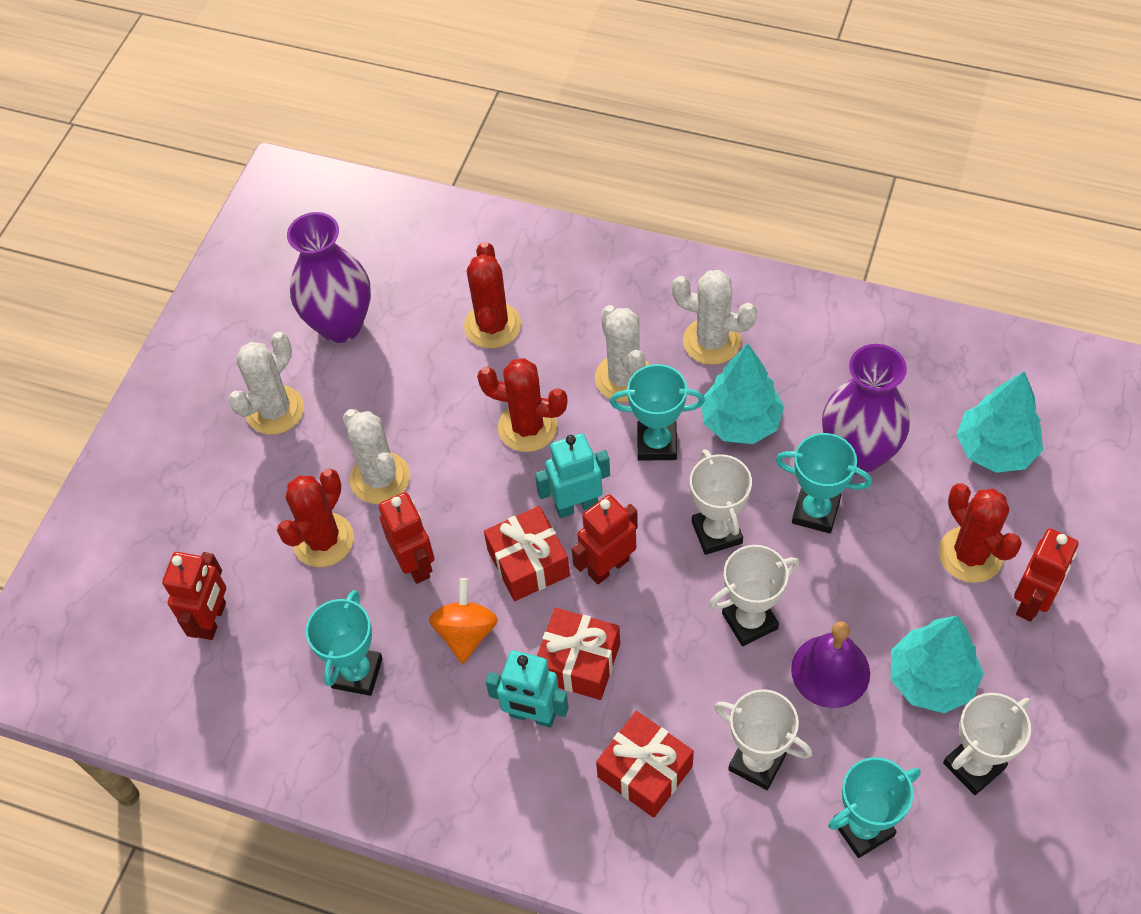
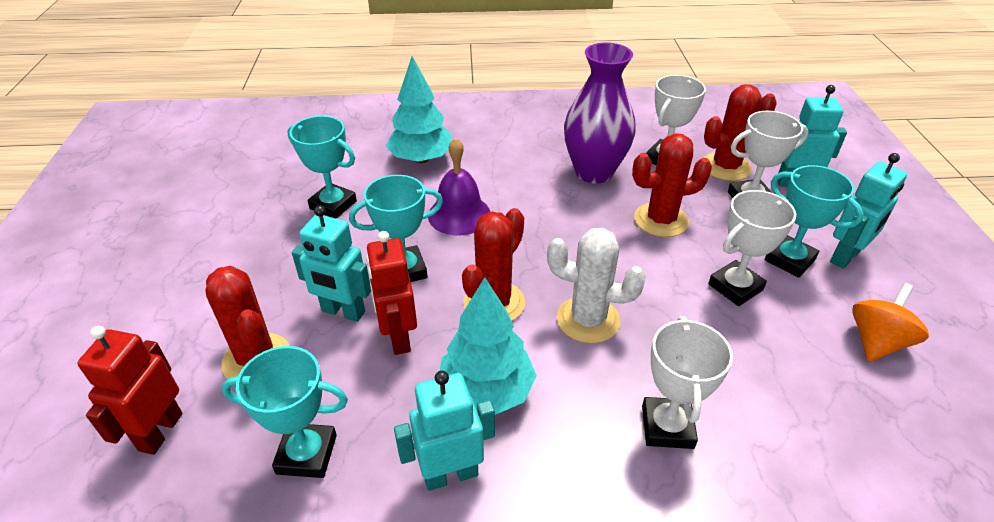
purple vase: [287,212,371,343] [822,344,910,475] = 2 -> [564,43,636,183] = 1
red gift: [484,506,570,601] [537,608,620,700] [596,711,694,818] = 3 -> none = 0
red robot: [162,552,226,640] [379,492,434,584] [572,495,638,584] [1014,529,1078,622] = 4 -> [77,326,183,455] [366,231,417,355] = 2
turquoise robot: [486,650,569,728] [535,433,610,518] = 2 -> [292,205,371,322] [394,371,495,491] [777,85,847,187] [830,153,907,269] = 4
turquoise tree: [702,344,784,444] [891,616,984,713] [956,371,1043,473] = 3 -> [386,56,452,164] [440,277,537,415] = 2
white cactus: [228,332,304,435] [343,409,410,504] [595,305,649,402] [672,270,757,365] = 4 -> [547,228,646,344] = 1

